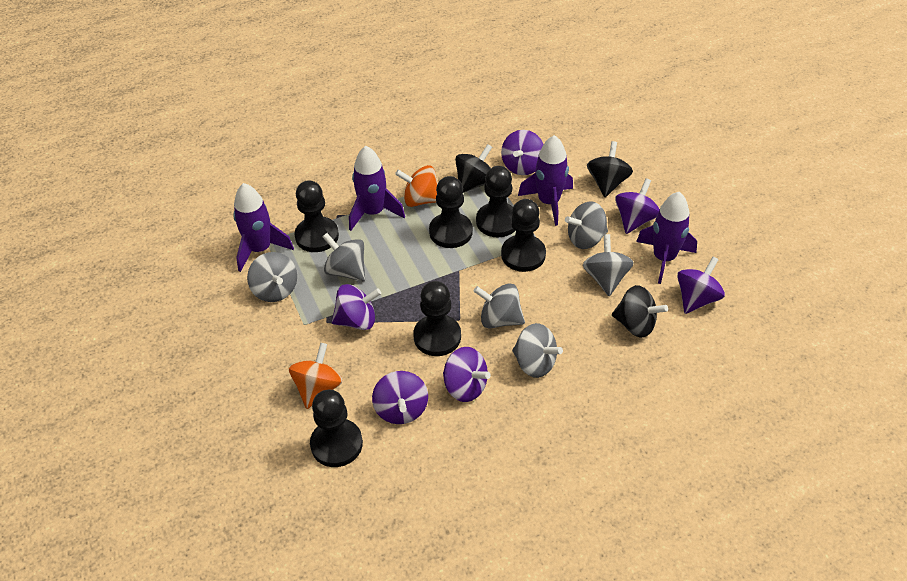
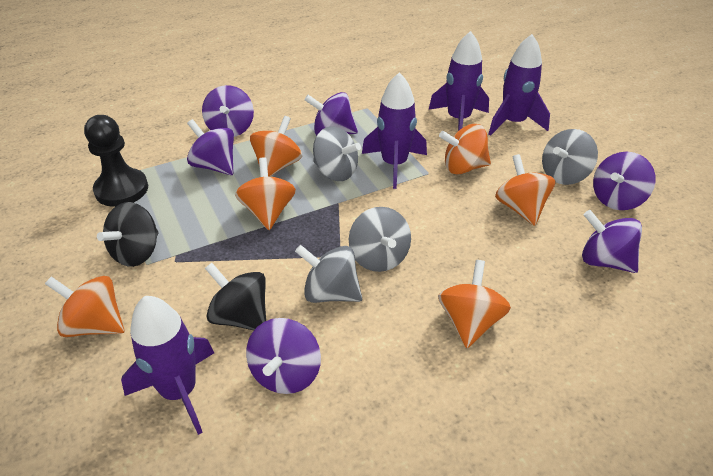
black pawn: [294,180,339,252] [310,390,363,467] [413,281,461,356] [429,176,473,248] [476,166,515,237] [501,199,546,272] = 6 -> [84,115,148,207] = 1
black spinning top: [455,144,492,193] [587,141,633,197] [612,285,668,338] = 3 -> [97,202,159,267] [205,263,266,330] = 2
grey spinning top: [247,252,297,302] [322,233,365,281] [474,283,525,329] [512,323,563,378] [565,201,608,249] [583,234,634,296] = 6 -> [295,245,362,303] [313,126,361,181] [349,207,411,272] [542,129,598,185] = 4
orange spinning top: [289,343,343,409] [395,165,438,207] = 2 -> [45,276,124,337] [235,157,296,230] [250,116,302,177] [438,260,511,348] [439,124,491,174] [495,154,555,226] = 6

